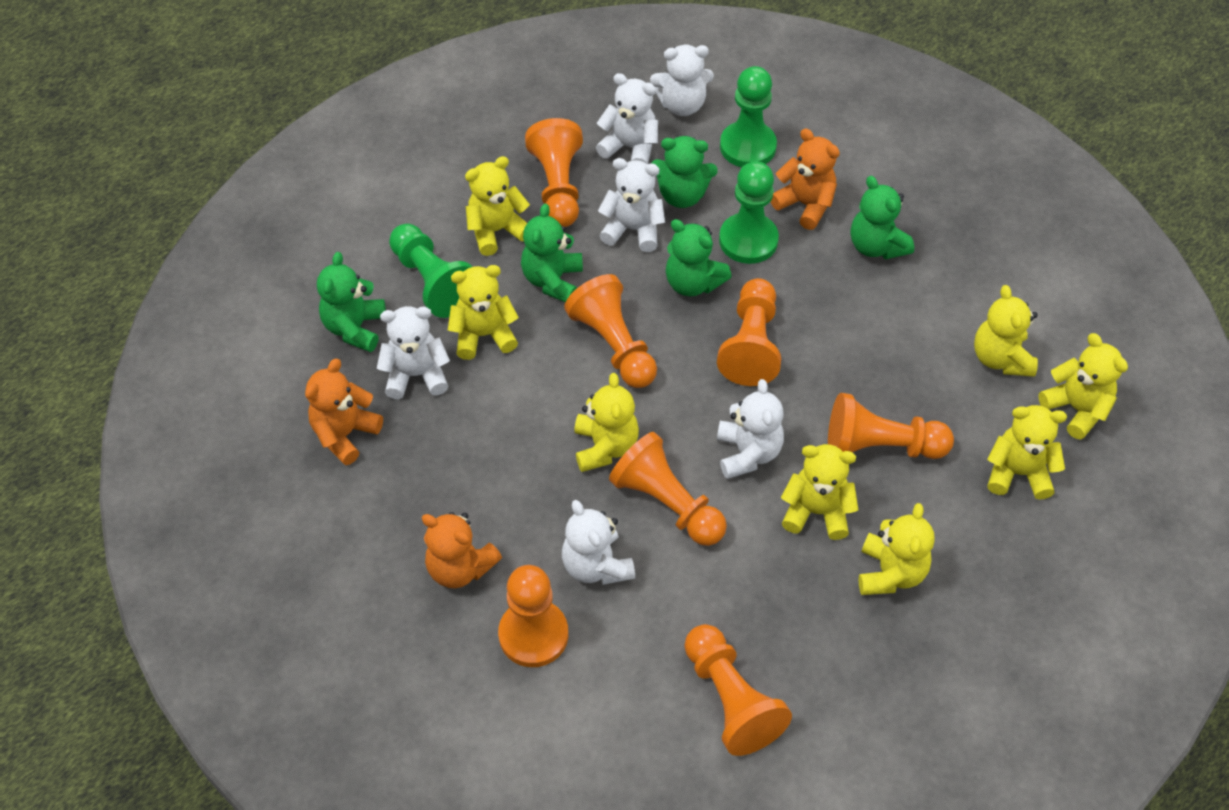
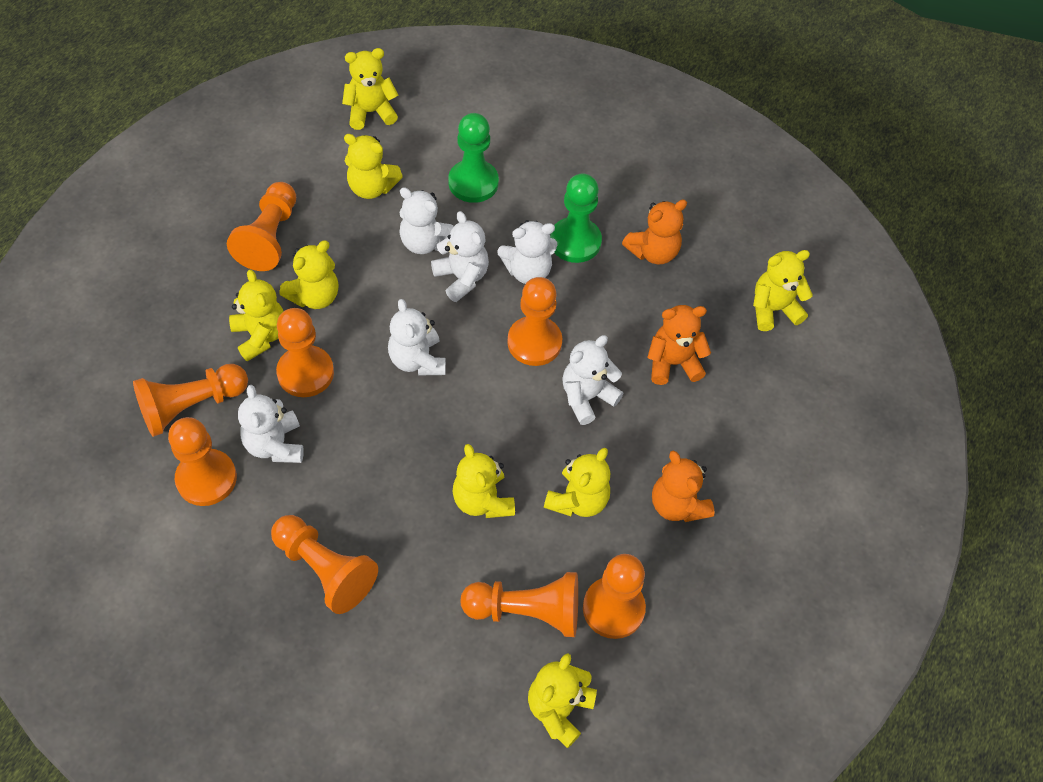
green pawn: [389,224,473,318] [719,161,779,264] [720,66,777,167] = 3 -> [448,113,499,203] [550,173,602,263] = 2
green teddy bear: [317,252,386,352] [521,204,583,302] [651,136,718,208] [666,219,732,296] [851,176,914,259] = 5 -> none = 0
orange pawn: [498,565,568,667] [525,118,583,227] [564,274,657,388] [609,432,727,546] [685,624,792,756] [717,278,781,386] [828,393,954,459] = 7 -> [133,364,248,437] [168,417,237,506] [227,182,296,271] [271,515,378,614] [276,308,334,397] [461,572,578,637] [507,277,562,366] [583,554,646,639] = 8

